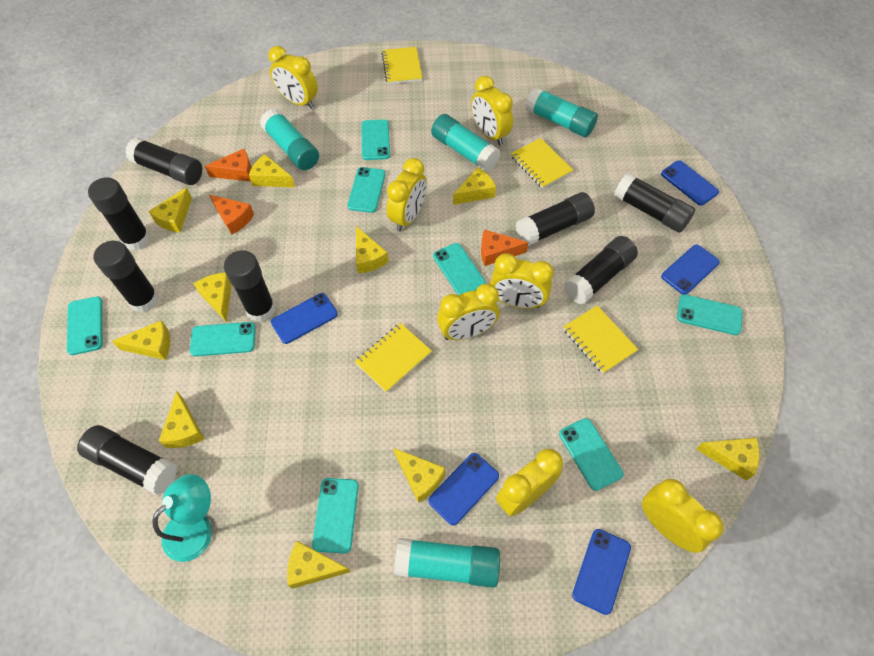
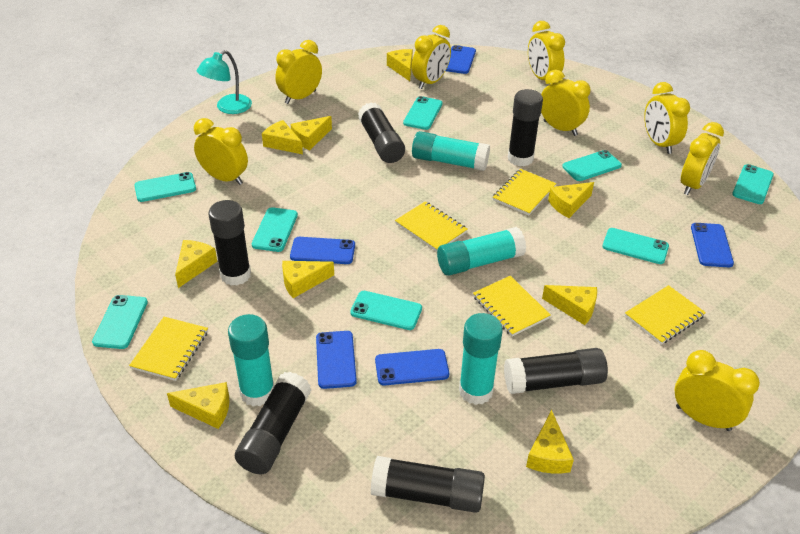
black glue stick: [77,425,178,495] [88,177,151,250] [94,241,159,312] [125,137,202,185] [224,250,275,322] [516,192,595,246] [564,236,638,304] [614,173,695,232] = 8 -> [208,200,251,286] [235,372,311,474] [358,102,405,163] [371,456,485,513] [504,348,608,394] [508,89,543,166] = 6
orange cheese: [205,149,252,182] [209,195,254,235] [481,229,529,266] = 3 -> none = 0
yellow cheese: [112,320,170,360] [148,187,192,233] [159,391,204,448] [194,273,232,322] [249,154,295,187] [287,541,351,589] [356,226,389,273] [394,448,445,503] [453,167,496,205] [696,438,760,481] = 10 -> [167,382,229,429] [175,240,217,288] [262,120,303,154] [282,261,334,298] [291,116,332,150] [387,49,413,81] [526,410,574,474] [542,285,597,325] [548,182,594,218] = 9
yellow clock: [268,46,318,109] [387,158,427,231] [437,284,499,340] [471,76,513,146] [490,253,554,309] [496,449,563,517] [642,479,724,553] = 7 -> [194,118,248,185] [275,40,322,104] [412,25,451,89] [528,21,565,85] [541,69,590,136] [644,82,690,154] [674,350,760,431] [681,122,724,195] = 8
yellow notebook: [355,323,432,393] [382,47,422,84] [511,138,573,189] [563,305,638,374] = 4 -> [129,317,208,381] [395,201,468,252] [473,276,551,336] [493,169,556,216] [625,285,706,344] = 5

